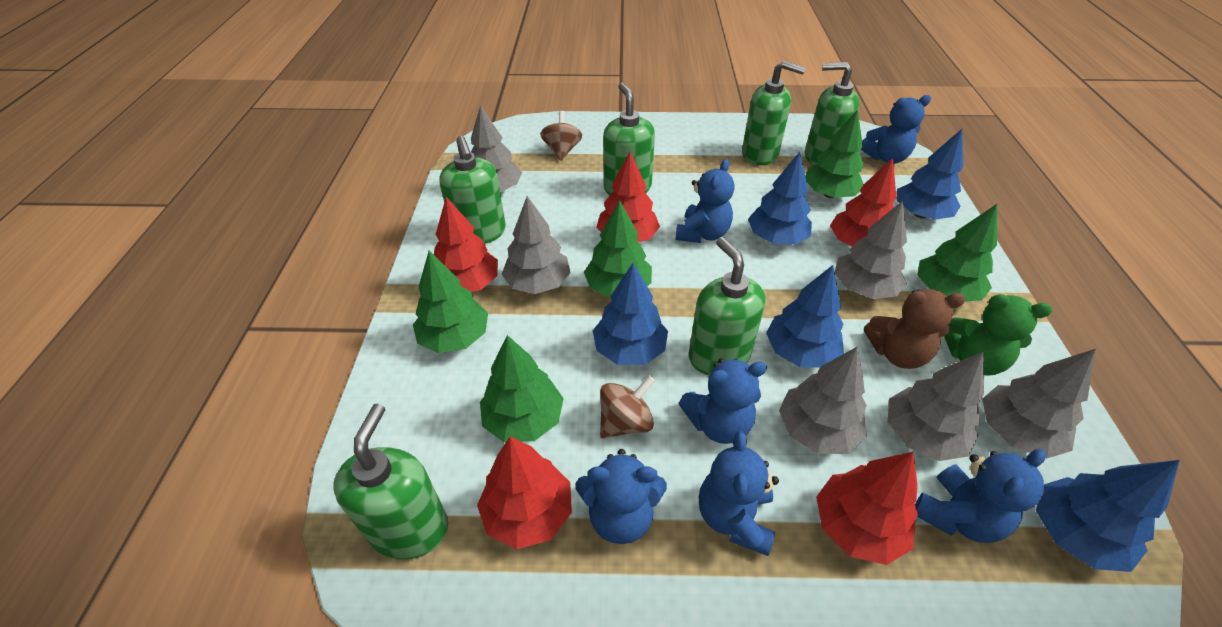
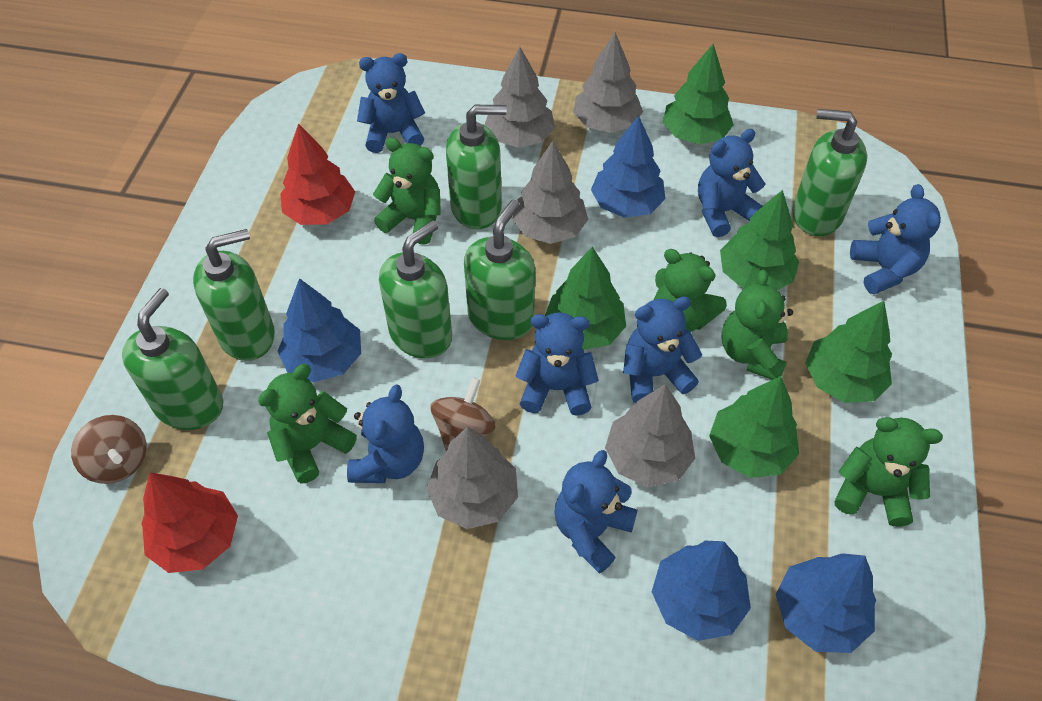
blue teddy bear: [575,449,667,544] [675,159,735,243] [679,358,767,444] [699,431,779,556] [861,95,931,164] [915,449,1046,543] = 6 -> [347,384,424,483] [357,53,425,153] [515,312,599,416] [554,450,638,574] [623,296,702,403] [698,129,765,237] [850,184,941,294] = 7
blue tree: [593,263,668,365] [748,152,812,245] [766,265,844,367] [897,129,963,220] [1036,460,1180,572] = 5 -> [278,278,361,382] [591,115,665,218] [652,541,751,641] [776,553,876,653] = 4
brown teddy bear: [864,289,965,369] = 1 -> none = 0
green teddy bear: [944,294,1052,376] = 1 -> [258,364,357,484] [373,138,441,245] [654,249,727,332] [722,270,793,380] [835,417,943,527] = 5
grey tree: [471,105,522,192] [502,196,571,294] [779,347,867,454] [835,201,907,299] [888,352,984,461] [982,349,1096,458] = 6 -> [426,427,518,529] [485,47,555,148] [512,141,588,244] [573,32,643,133] [605,384,695,487] = 5
red tree: [434,197,498,292] [477,436,572,549] [596,152,660,242] [816,452,918,565] [830,158,897,247] = 5 -> [141,472,238,573] [280,124,355,225] = 2

